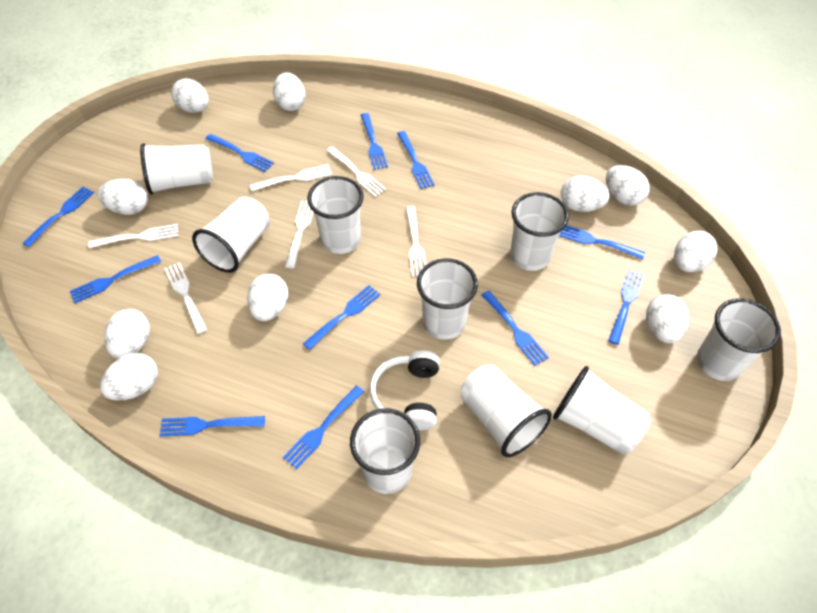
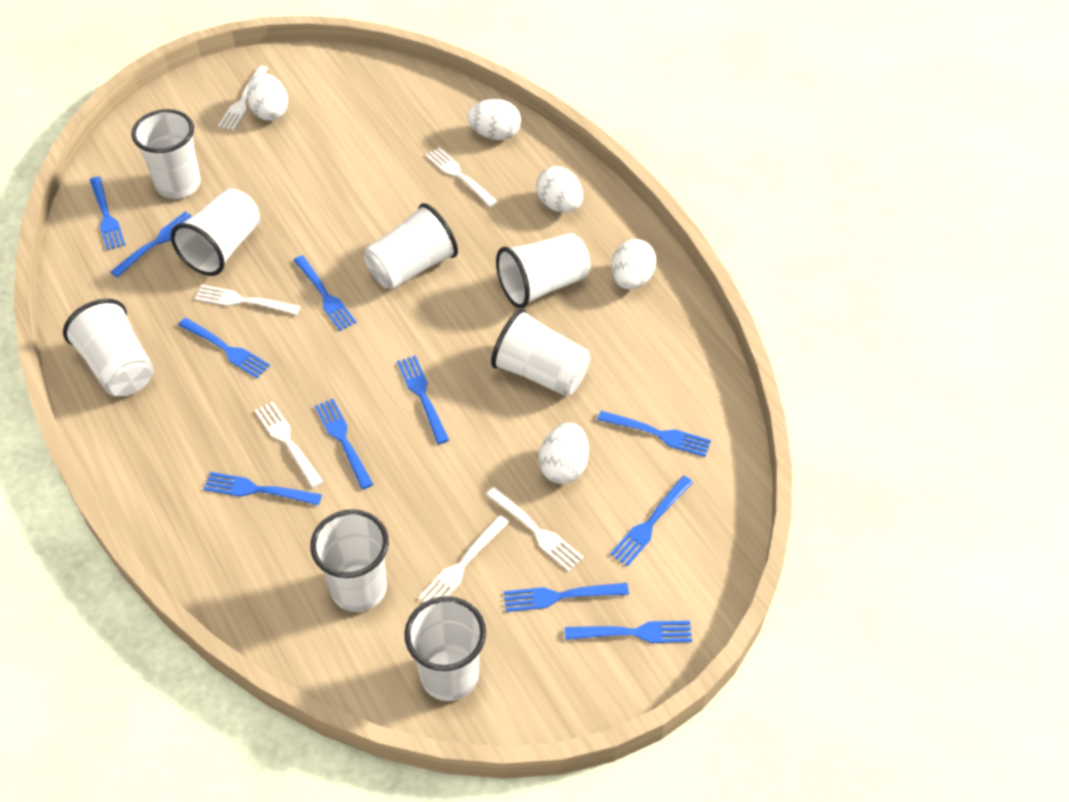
white cup: [140,143,213,195] [192,197,270,273] [307,176,364,254] [350,408,420,494] [417,258,478,340] [460,365,552,457] [510,192,569,271] [553,366,651,455] [697,298,781,381] = 9 -> [63,299,154,396] [131,109,201,199] [171,188,260,276] [310,509,389,612] [364,203,458,290] [404,596,486,701] [491,308,591,396] [496,233,590,309] = 8
white egg: [97,179,148,215] [100,353,158,401] [104,309,150,359] [171,78,209,113] [247,274,288,321] [273,72,305,111] [561,176,609,212] [606,165,650,206] [646,294,689,343] [674,231,718,272] = 10 -> [247,73,288,121] [467,99,521,140] [536,166,583,213] [539,423,589,484] [611,239,656,290] = 5
white headphones: [370,350,440,430] = 1 -> none = 0

